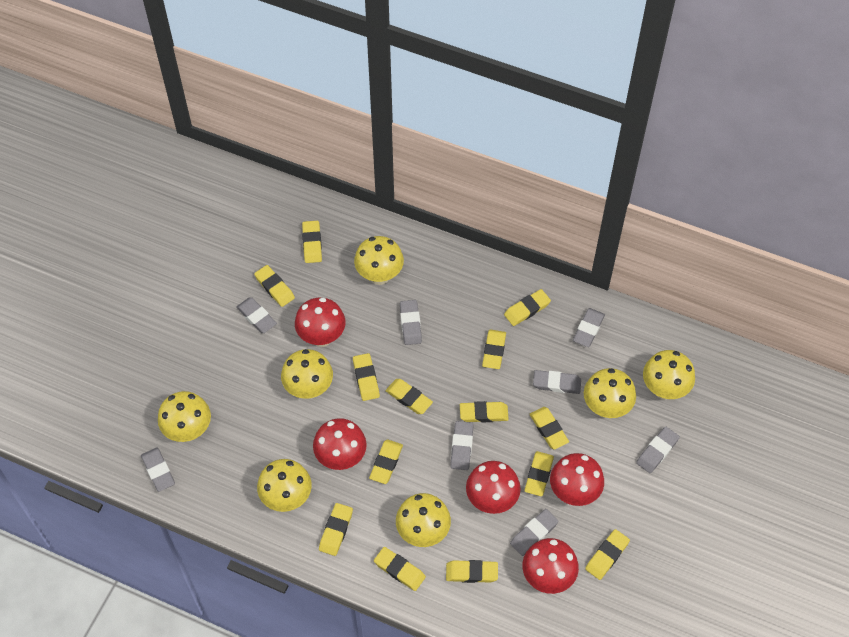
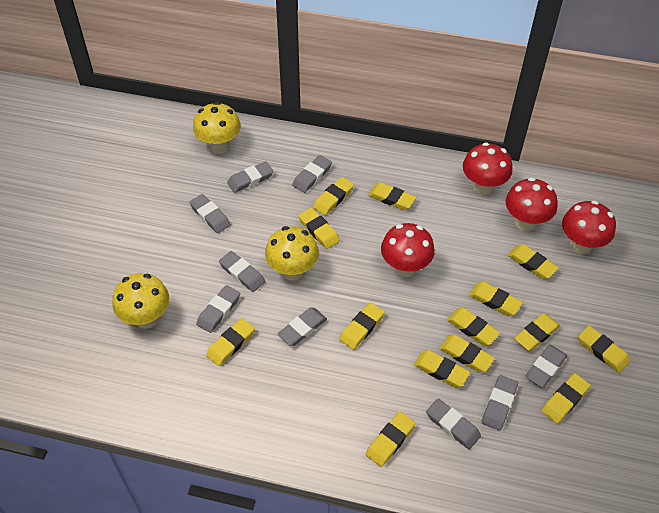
grey eraser: [141,447,175,492] [236,297,277,333] [400,300,422,345] [450,421,474,470] [510,509,558,556] [533,370,581,394] [573,308,605,347] [636,427,680,473] = 8 -> [189,194,231,234] [196,285,240,333] [219,251,265,292] [227,161,274,193] [278,307,327,346] [292,155,332,193] [426,398,481,450] [481,375,518,431] [526,345,567,388] = 9
red mushroom: [295,297,345,347] [313,418,367,470] [466,461,521,514] [522,538,579,594] [550,453,604,506] = 5 -> [381,223,435,277] [463,142,513,195] [505,177,558,231] [562,200,616,254] = 4
yellow mushroom: [158,391,211,442] [257,459,312,512] [281,349,333,399] [354,236,404,285] [396,493,451,547] [584,368,636,418] [643,350,695,400] = 7 -> [112,273,169,329] [193,102,241,154] [265,226,319,281] = 3

